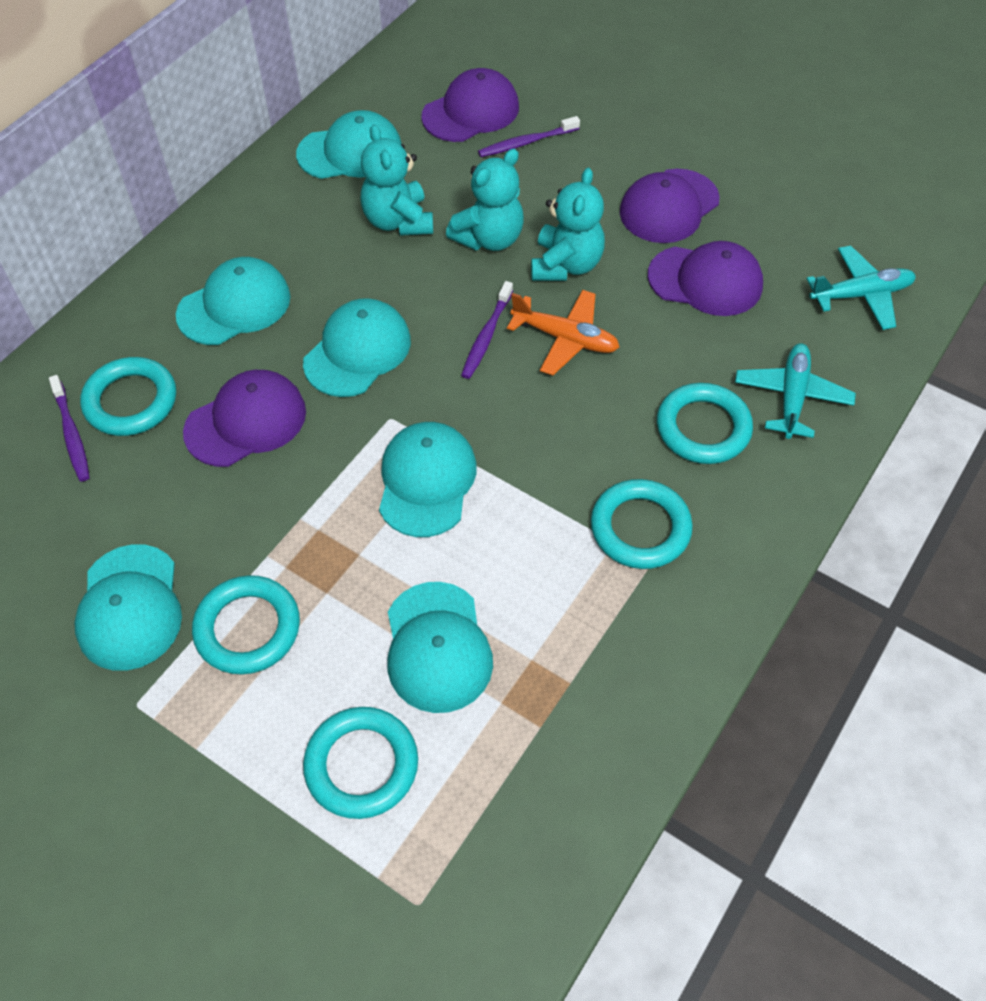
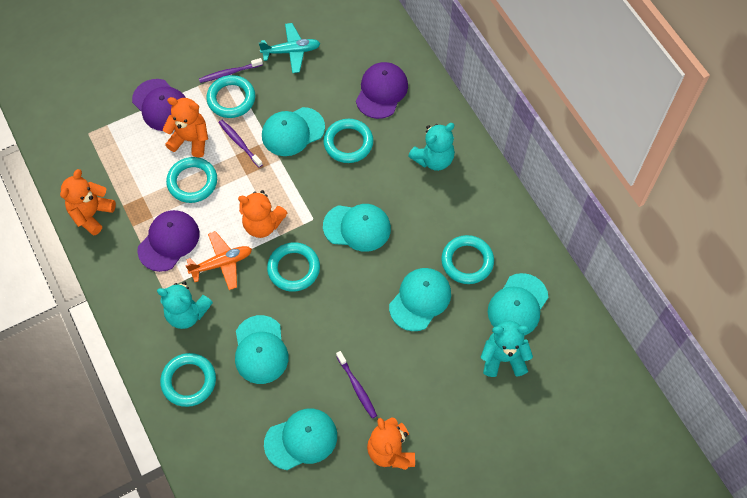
orange teddy bear: none = 0 -> [60,169,116,235] [162,97,208,157] [238,190,287,238] [367,417,415,470] = 4
purple cap: [183,370,306,467] [421,68,519,142] [620,169,720,243] [648,241,763,316] = 4 -> [132,79,186,131] [137,210,199,272] [356,62,408,119] = 3
turquoise plane: [735,343,856,439] [806,246,916,330] = 2 -> [259,23,321,73] = 1
turquoise ring: [80,357,176,436] [192,575,300,675] [303,707,418,819] [591,479,693,569] [657,383,753,464] = 5 -> [160,353,216,407] [166,157,217,203] [206,75,255,118] [267,242,320,292] [323,119,373,163] [441,235,494,284] = 6

